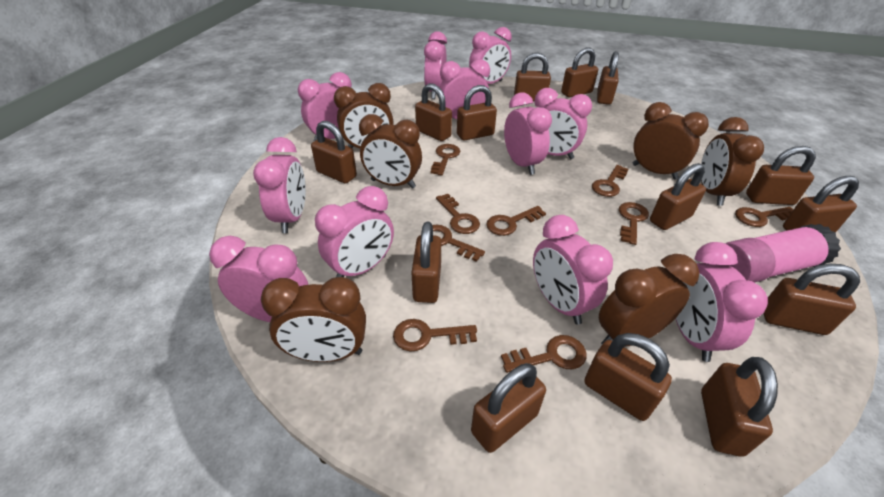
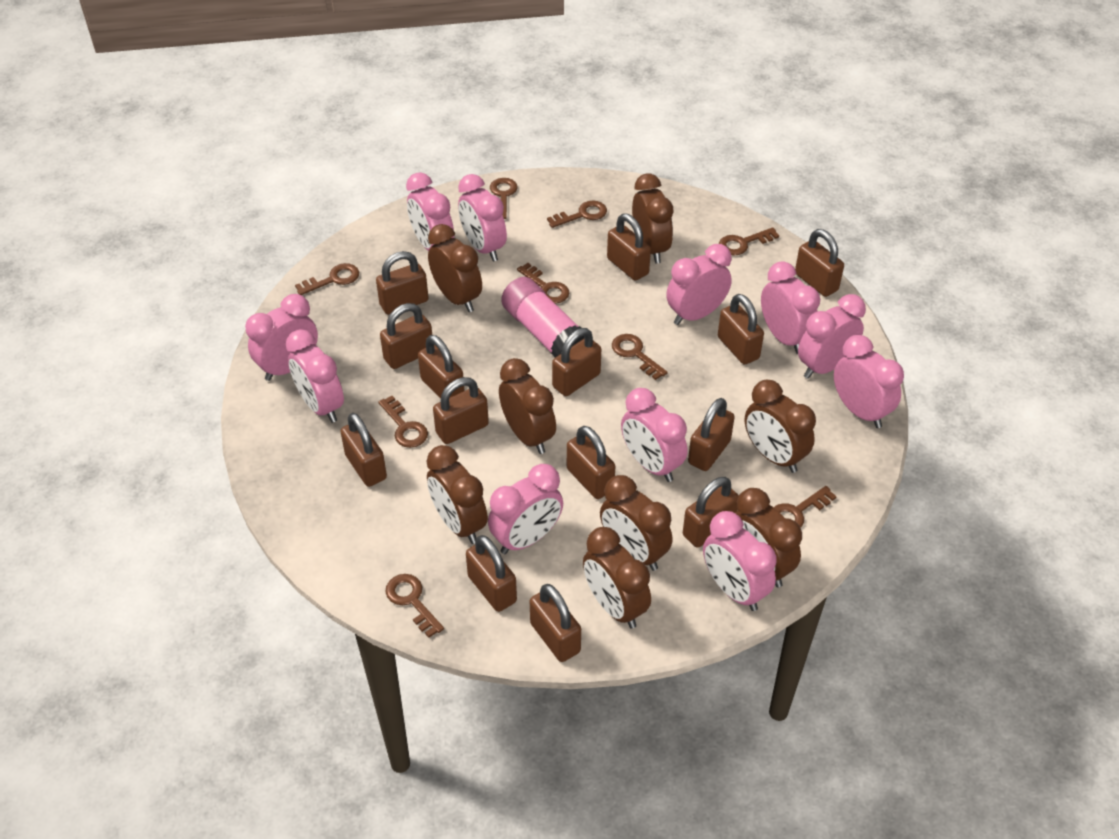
brown clock: [261,277,366,362] [334,83,393,148] [359,114,422,189] [599,254,699,346] [633,102,709,180] [701,117,764,206] = 6 -> [427,445,488,544] [428,224,482,312] [499,358,556,454] [583,527,651,629] [600,475,672,571] [632,174,673,263] [735,488,802,587] [744,380,816,473] = 8

